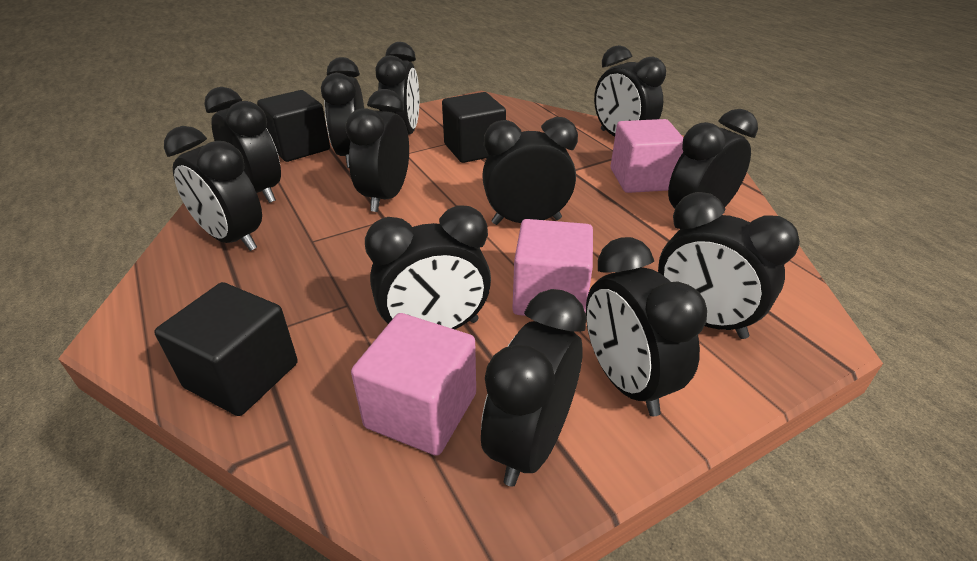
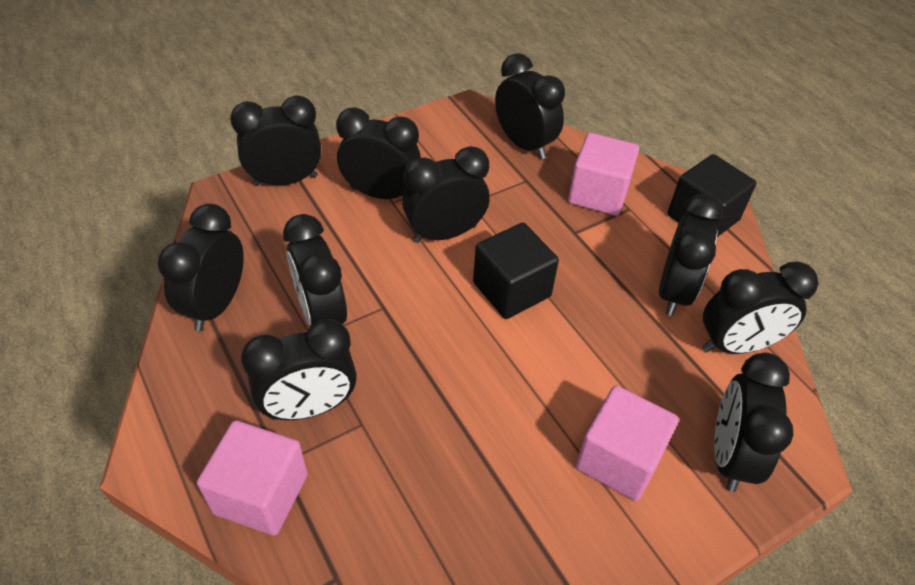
black clock: [164,126,262,251] [204,87,281,203] [321,57,364,168] [345,89,409,212] [365,205,491,329] [375,42,419,135] [481,289,586,487] [482,117,578,225] [586,237,707,416] [594,45,666,136] [658,192,800,339] [668,109,758,209] = 12 -> [158,204,244,331] [230,95,321,186] [241,319,357,420] [283,214,347,326] [336,107,421,199] [402,146,490,243] [495,53,565,159] [659,193,723,316] [703,261,818,354] [714,352,793,492] = 10
black cube: [154,282,298,416] [257,90,330,162] [442,92,506,163] = 3 -> [473,223,559,319] [668,154,756,237] = 2

